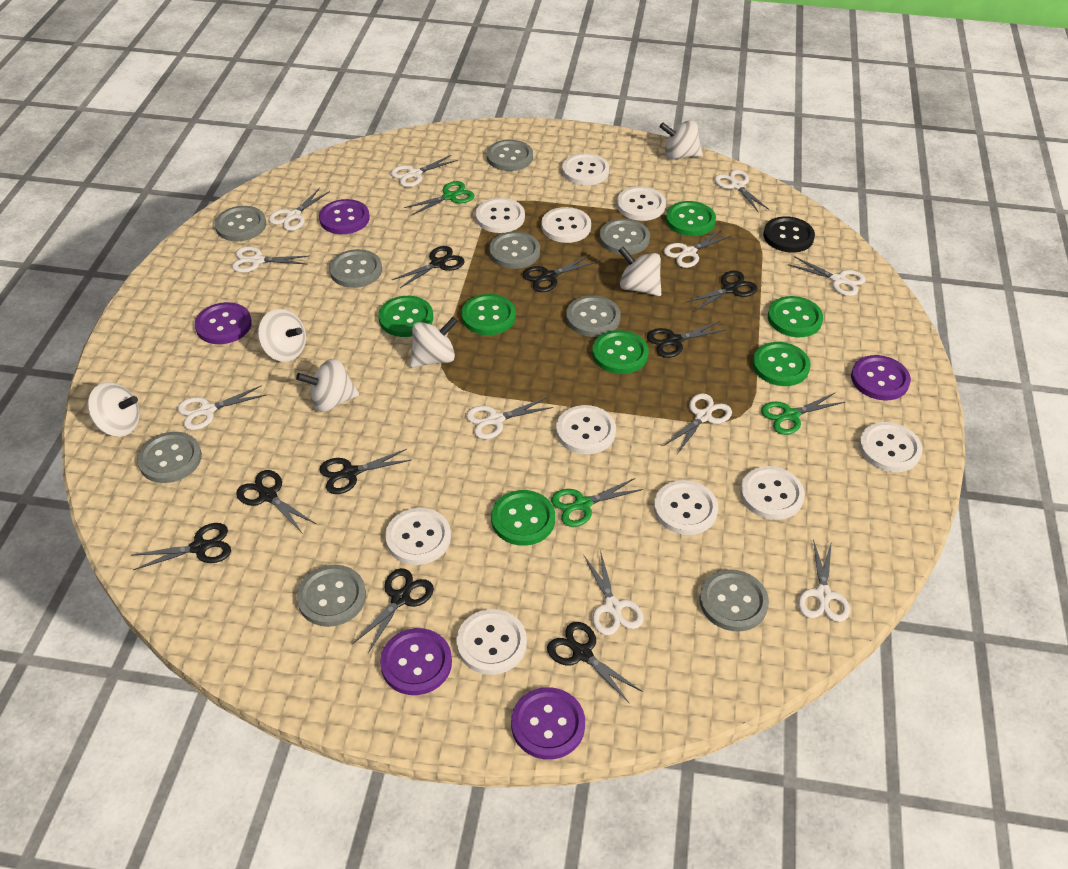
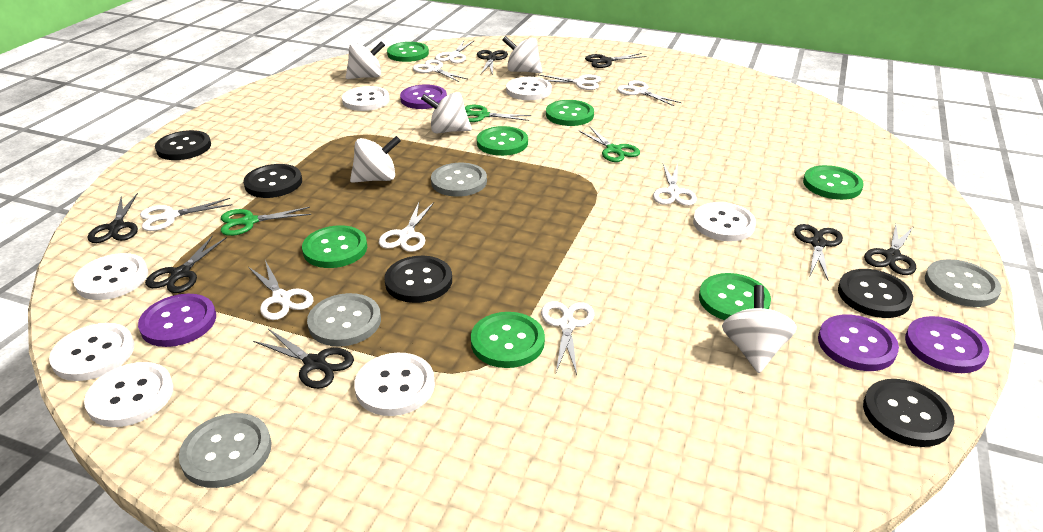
black button: [763,216,815,253] = 1 -> [155,130,211,160] [243,164,302,198] [384,256,452,303] [838,269,913,318] [863,379,955,447] = 5
black scissors: [132,523,231,570] [236,470,316,534] [319,449,411,494] [352,568,434,653] [392,246,465,288] [522,255,597,292] [547,622,642,704] [647,321,726,358] [685,271,758,312] = 9 -> [87,193,138,243] [145,235,227,293] [253,329,354,389] [477,50,508,75] [585,53,647,68] [794,224,843,280] [864,224,916,275] = 7
grey button: [137,432,202,483] [214,206,266,241] [297,565,366,627] [329,249,382,288] [487,140,533,171] [489,231,540,269] [566,295,621,337] [599,219,650,255] [699,569,769,632] = 9 -> [179,413,272,488] [307,293,381,347] [431,163,487,197] [925,259,1002,307] = 4
purple button: [195,302,252,344] [319,199,370,234] [380,628,452,695] [511,687,585,760] [851,355,911,400] = 5 -> [138,294,216,347] [400,84,447,109] [818,315,899,371] [905,316,989,373] = 4
white button: [385,508,451,565] [456,609,527,675] [475,198,525,233] [541,207,591,243] [556,405,616,454] [562,153,609,185] [617,186,666,221] [654,480,718,535] [740,466,805,520] [859,422,922,472] = 10 -> [49,323,134,381] [73,253,148,300] [84,362,174,427] [342,86,389,111] [354,353,435,416] [506,77,552,100] [693,202,756,241] = 7
white scissors: [177,385,266,430] [232,247,309,273] [269,188,330,231] [391,155,458,187] [466,397,553,439] [583,550,644,635] [663,230,731,268] [665,393,732,454] [714,170,769,212] [788,256,866,296] [798,539,850,622] = 11 -> [140,198,232,231] [248,260,313,320] [379,202,434,252] [413,59,467,82] [435,41,474,63] [539,75,601,90] [541,301,594,375] [617,80,682,106] [653,163,697,206] = 9
white spinning top: [87,382,140,437] [258,309,306,362] [296,358,359,412] [410,317,458,368] [618,247,661,296] [660,120,702,159] = 6 -> [346,41,385,79] [350,136,401,183] [421,92,472,133] [502,36,542,73] [722,285,797,373] = 5

